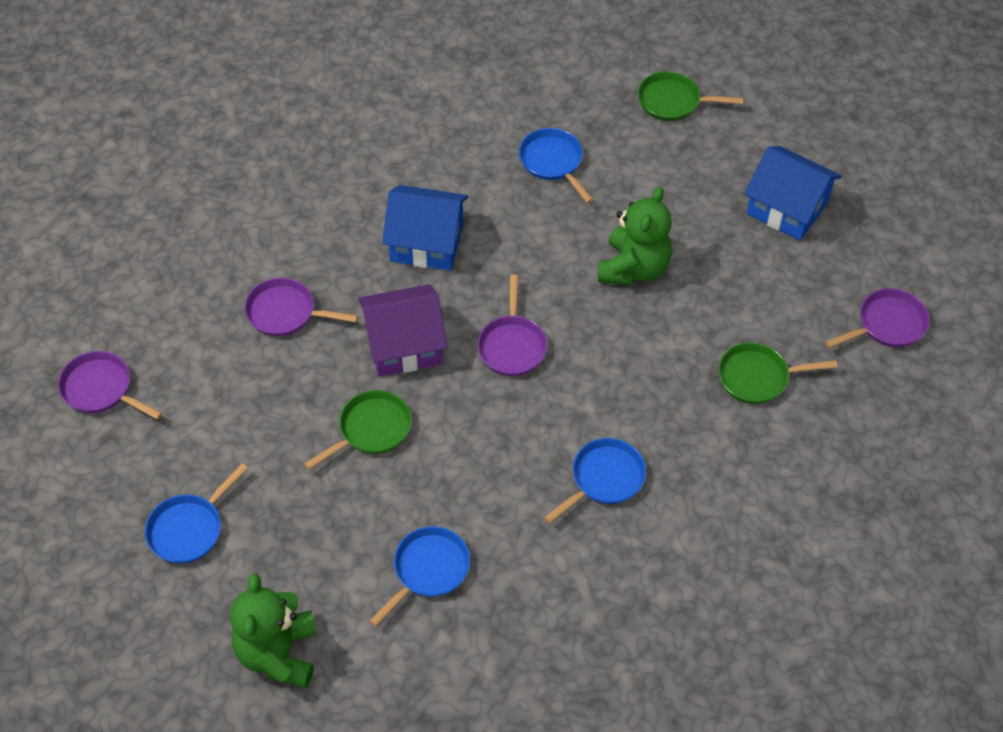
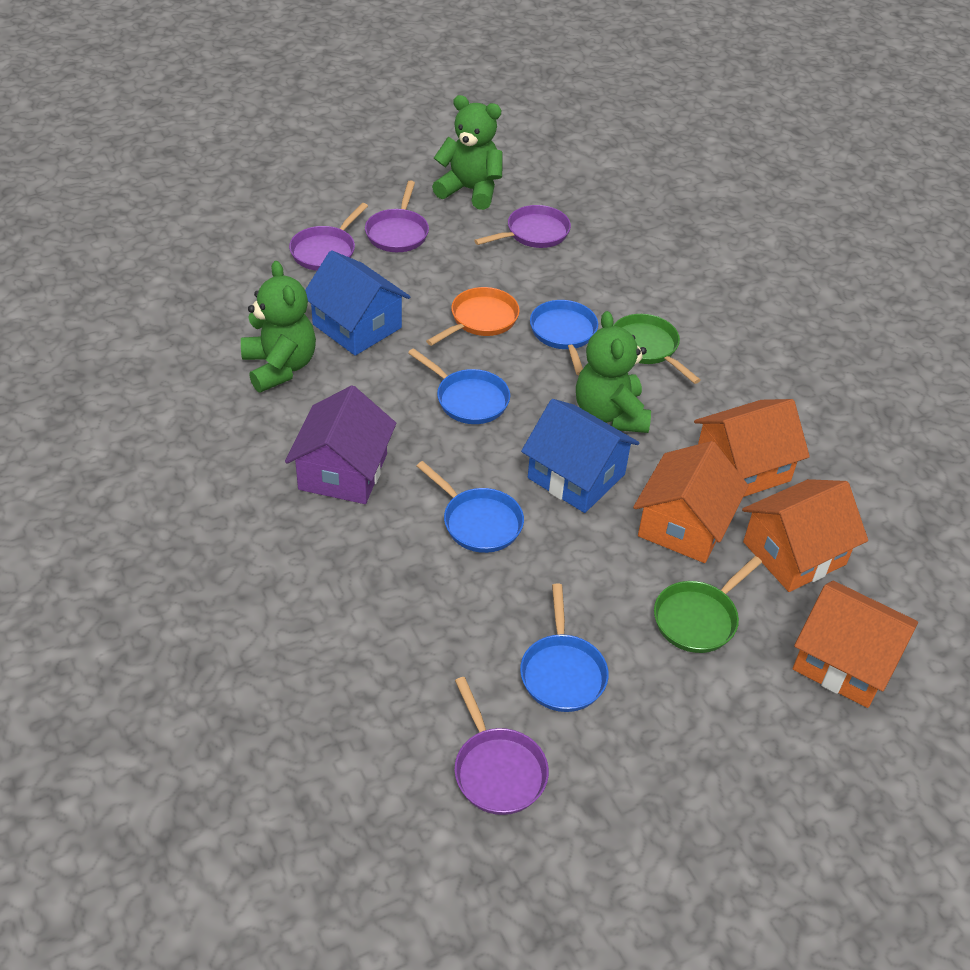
green pan: [304,390,412,470] [638,71,743,121] [718,343,837,404] = 3 -> [613,314,700,384] [654,556,762,653] = 2
green teddy bear: [230,573,317,688] [598,186,672,285] = 2 -> [241,261,316,392] [432,95,502,210] [576,311,651,433] = 3
orange house: none = 0 -> [633,441,749,563] [694,399,810,497] [742,479,868,592] [793,581,918,708] = 4
orange pan: none = 0 -> [426,287,520,346] = 1

